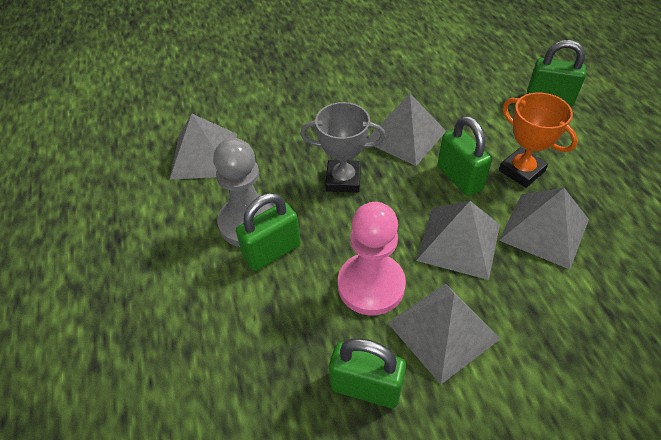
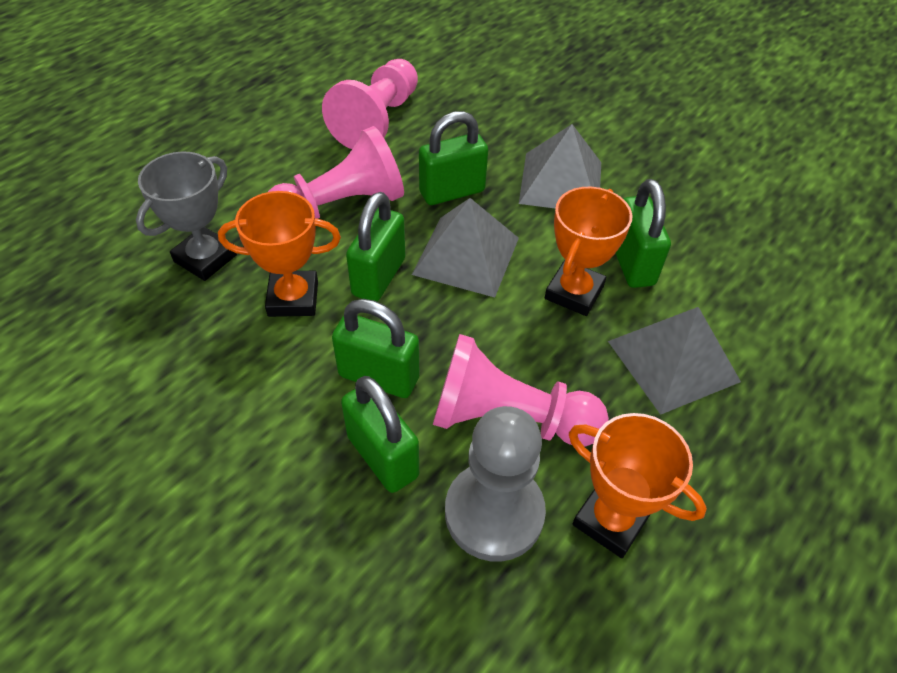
green padlock: [236,193,301,271] [329,338,406,408] [438,116,492,196] [527,40,586,107] = 4 -> [332,299,419,398] [341,376,419,493] [346,192,405,302] [419,111,488,205] [615,179,671,288] = 5
grey pyramid: [170,114,237,179] [366,93,446,166] [388,283,501,384] [416,201,500,280] [499,188,589,269] = 5 -> [412,198,519,298] [519,124,601,209] [608,307,741,415] = 3
orange trophy: [499,92,578,188] = 1 -> [218,191,341,317] [545,187,632,316] [569,413,707,558] = 3
pink pawn: [338,202,406,315] = 1 -> [268,126,404,219] [322,59,418,149] [433,334,609,447] = 3

